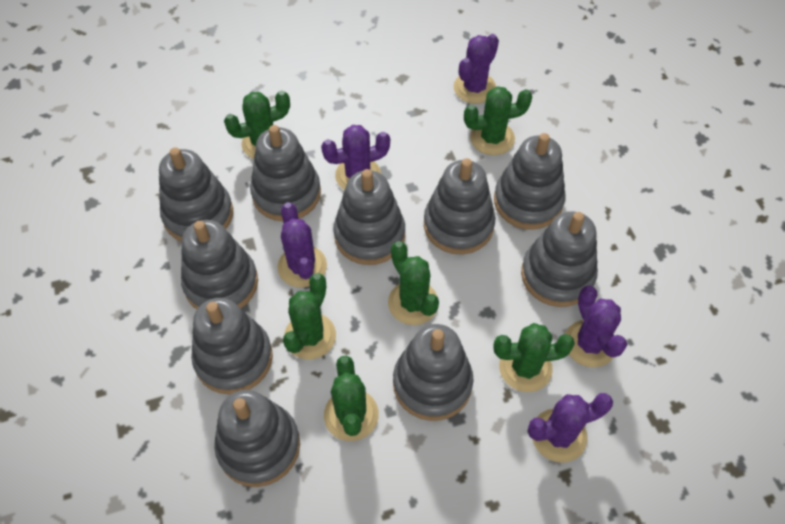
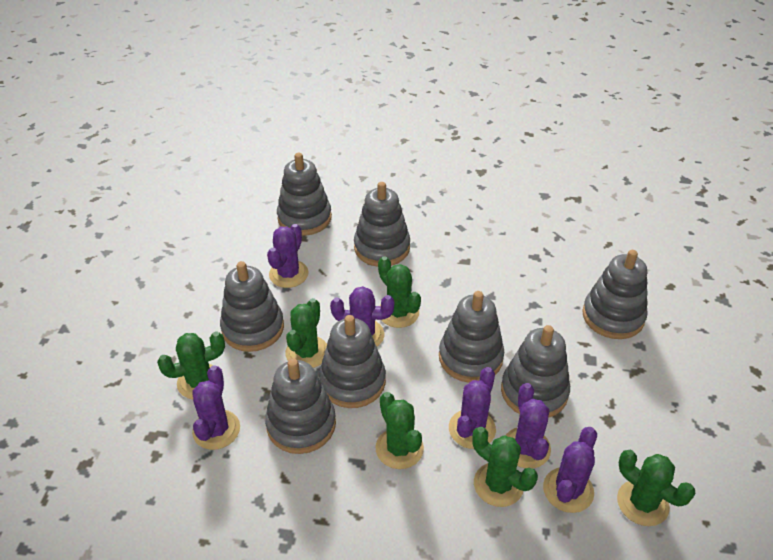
grey stacking toy: [159,147,233,241] [181,220,258,309] [191,298,273,395] [214,390,300,487] [250,125,321,222] [333,169,405,265] [393,324,474,421] [424,158,495,255] [494,133,566,230] [521,211,598,307] = 10 -> [220,261,284,352] [265,359,336,454] [277,153,332,236] [319,315,386,408] [354,182,410,267] [439,291,504,383] [501,325,570,418] [582,250,648,339] = 8
purple cactus: [277,202,327,288] [321,125,390,190] [454,34,499,104] [527,393,613,463] [565,285,627,367] = 5 -> [192,365,240,450] [267,224,308,288] [330,286,395,347] [449,367,496,449] [505,383,551,469] [543,427,597,513] = 6

